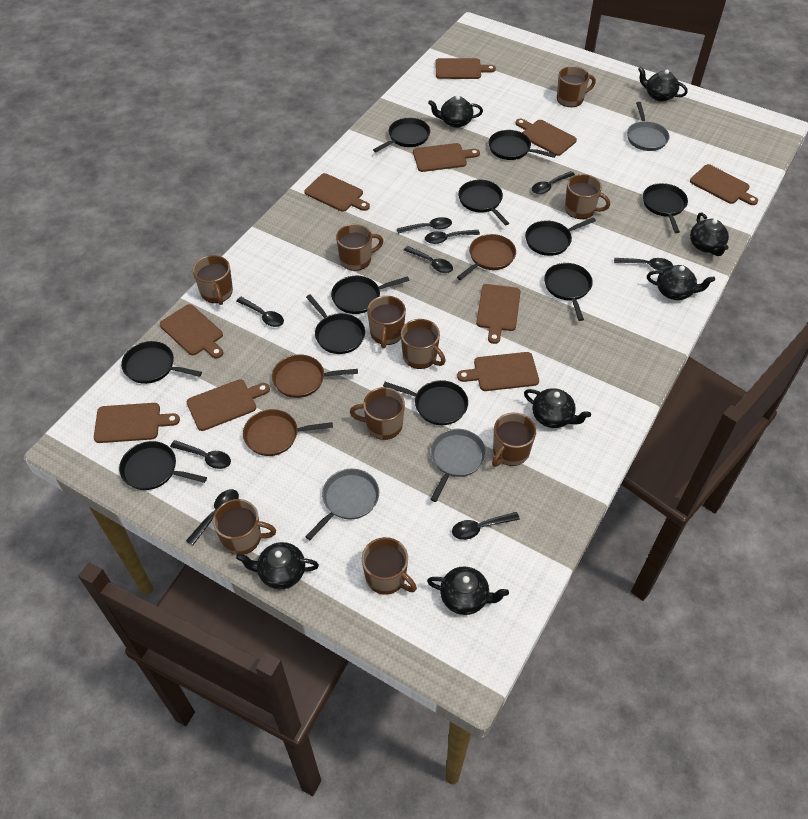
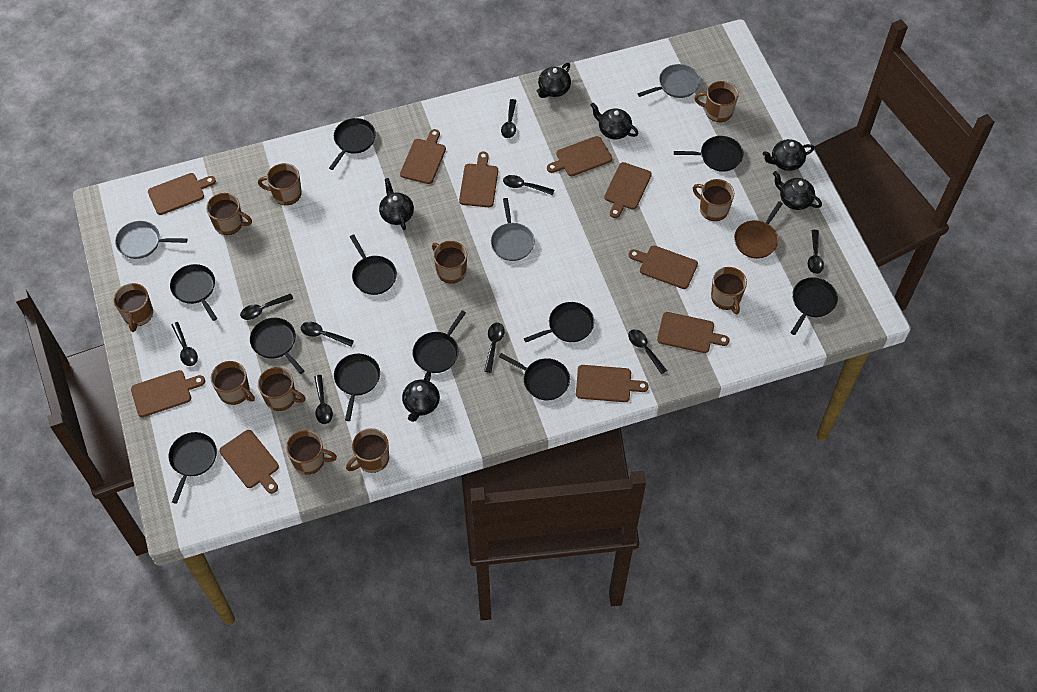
black teapot: [236,542,319,589] [427,566,509,615] [428,95,483,128] [524,388,591,428] [638,67,688,102] [647,265,715,300] [690,213,729,256] = 7 -> [379,178,414,230] [402,371,440,422] [537,63,571,98] [591,103,639,139] [763,139,814,171] [773,171,822,210] = 6
brown mug: [193,255,233,305] [213,499,276,555] [336,224,383,271] [350,387,405,440] [362,537,417,595] [367,296,406,348] [401,319,446,369] [492,413,536,467] [557,66,596,107] [565,174,610,219] = 10 -> [114,283,153,332] [206,193,252,235] [211,361,255,405] [258,163,302,205] [258,367,306,411] [286,430,337,475] [346,428,389,473] [432,241,467,284] [693,179,734,221] [695,81,739,122] [711,267,747,315] = 11
brown pan: [243,409,333,456] [272,355,358,398] [457,234,516,280] = 3 -> [734,201,783,259] = 1

